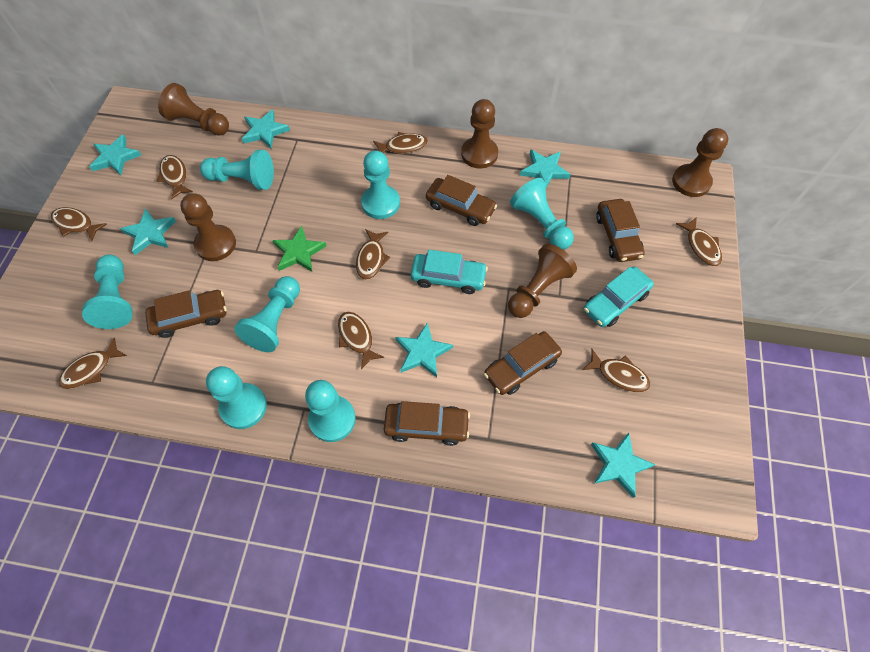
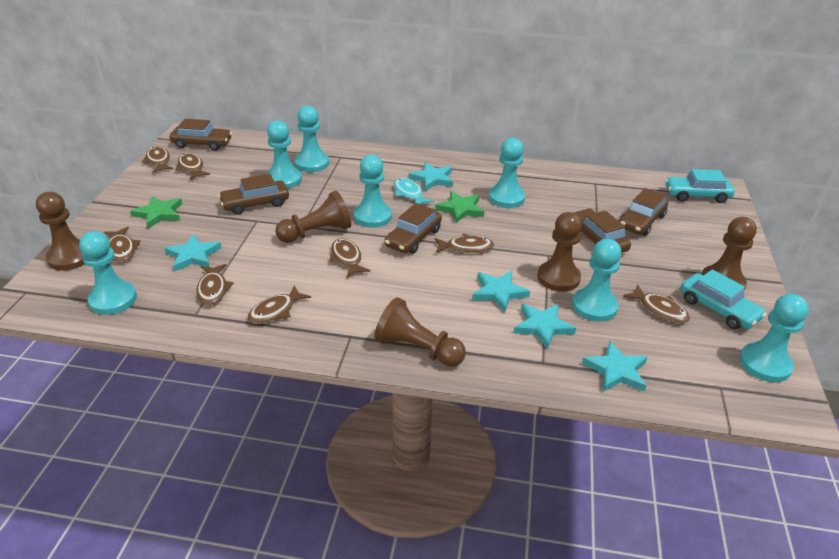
green star: [273,226,326,272] = 1 -> [130,196,183,229] [435,191,484,223] = 2
turquoise fish: none = 0 -> [394,178,434,204] = 1
turquoise star: [89,134,141,175] [120,208,176,255] [242,109,290,149] [396,322,453,377] [520,149,571,188] [591,433,656,498] = 6 -> [165,234,222,272] [408,162,453,191] [472,271,530,312] [513,304,576,349] [582,341,647,392] = 5

